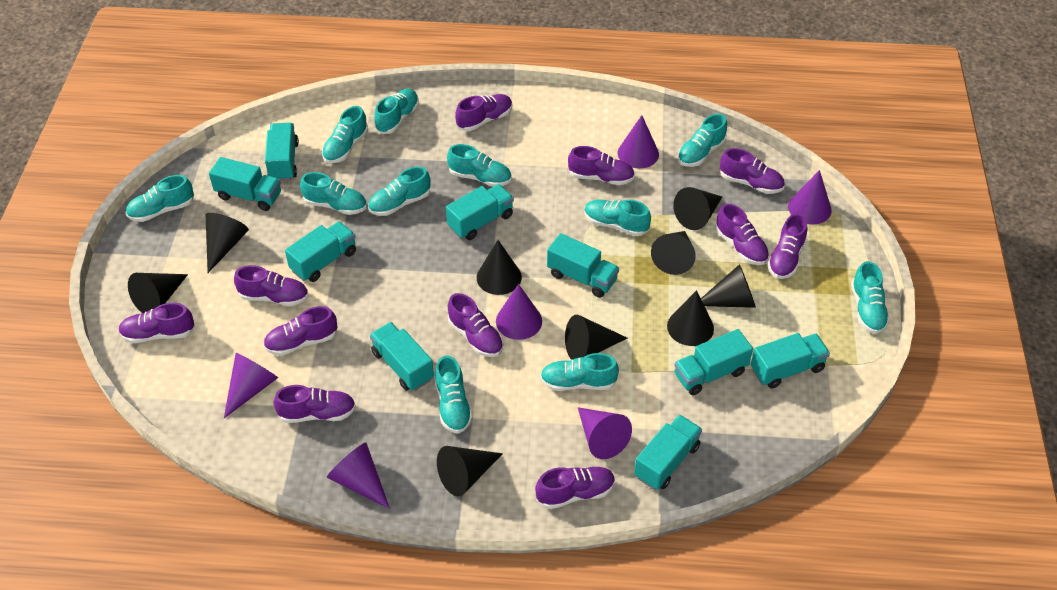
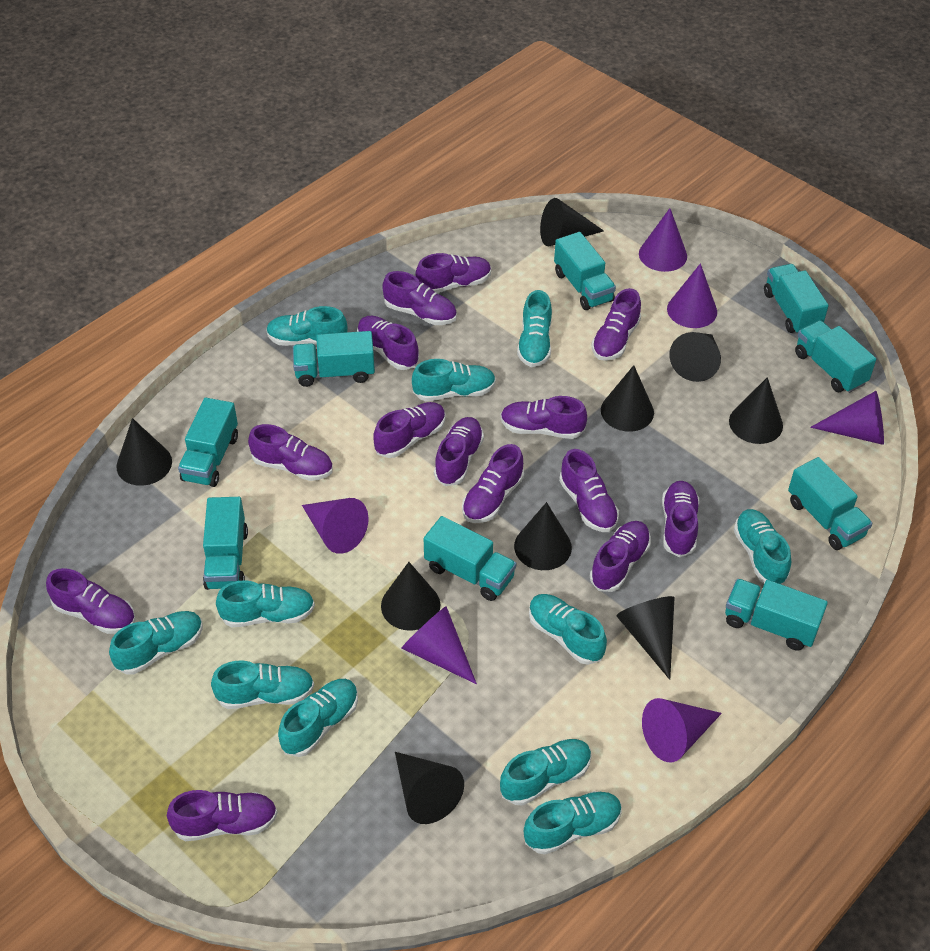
purple shoe: [119,303,195,343] [234,265,308,306] [263,306,338,356] [274,385,356,423] [448,293,503,357] [455,94,512,131] [535,466,615,509] [568,146,635,185] [715,204,769,265] [720,148,784,194] [767,213,808,279] = 11 -> [46,568,135,634] [167,790,278,841] [248,424,333,481] [357,316,419,370] [373,402,446,458] [382,271,457,325] [416,253,491,293] [434,417,484,486] [462,444,524,523] [500,396,587,439] [559,449,619,532] [590,521,651,592] [592,288,641,361] [662,481,699,557] = 14

